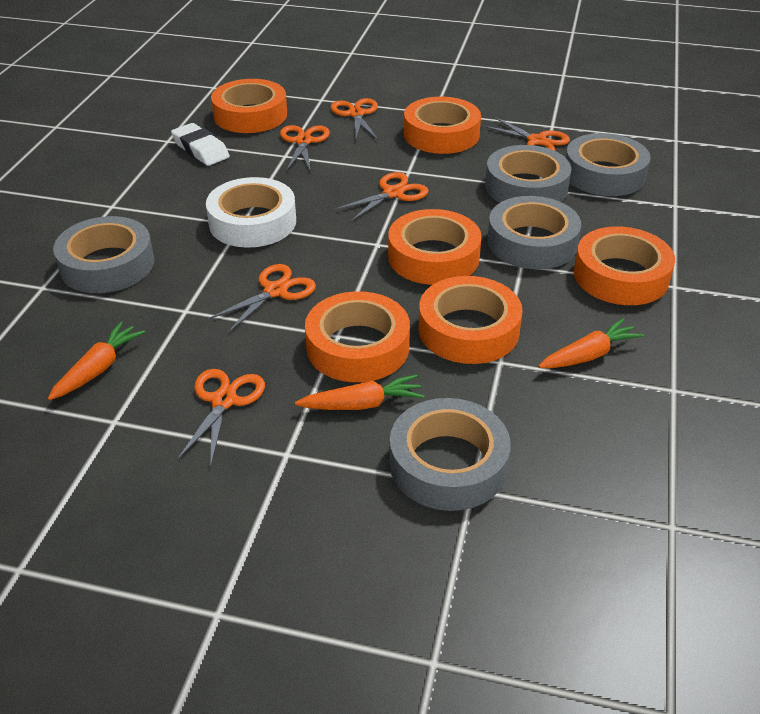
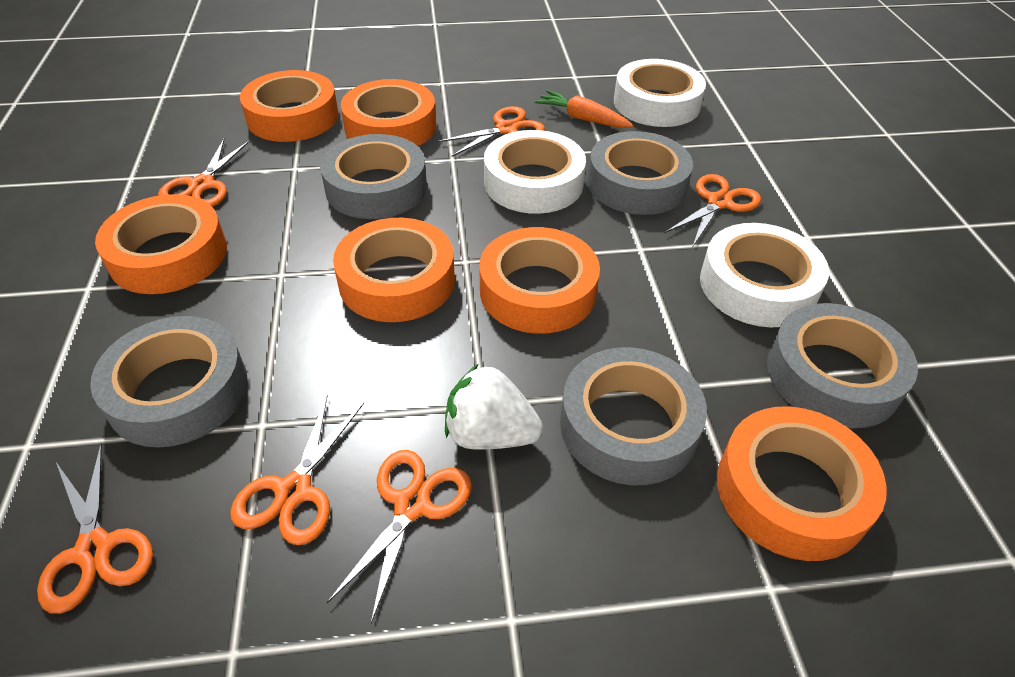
orange carrot: [48,322,145,400] [295,374,424,410] [538,318,644,368] = 3 -> [535,90,633,128] = 1
white eraser: [171,123,230,166] = 1 -> none = 0
white strawberry: none = 0 -> [445,364,543,450] = 1
white tape: [206,177,296,248] = 1 -> [484,130,586,214] [614,59,706,127] [700,223,829,327] = 3

